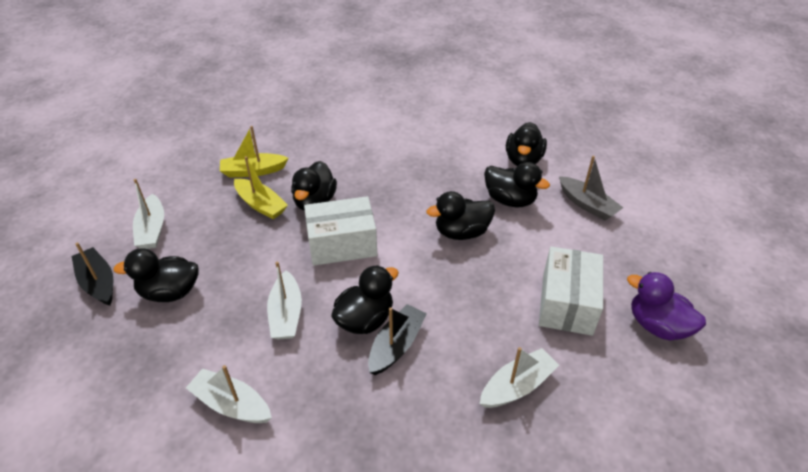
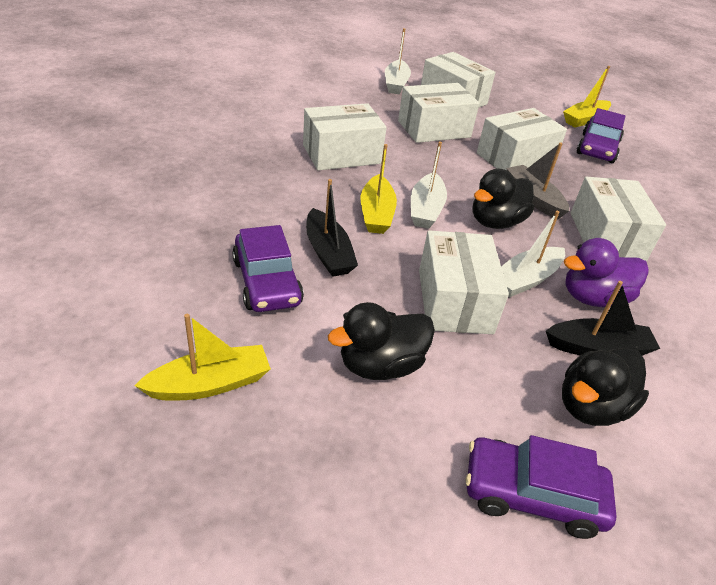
black duck: [113,248,199,302] [291,161,337,211] [331,265,399,334] [426,191,495,240] [484,162,550,207] [506,122,547,166] = 6 -> [328,302,435,380] [473,169,534,229] [562,347,649,426] = 3
purple car: none = 0 -> [232,225,304,312] [466,435,617,539] [577,108,625,163] = 3
white boat: [133,179,164,249] [186,365,272,423] [267,261,302,340] [480,347,559,408] = 4 -> [385,28,411,94] [411,141,447,229] [501,211,565,297] = 3
white box: [304,196,377,266] [539,246,603,336] = 2 -> [303,103,387,171] [398,83,480,143] [419,230,509,334] [421,52,495,107] [477,108,567,170] [571,177,666,262] = 6
yellow boat: [220,126,289,178] [234,156,288,219] = 2 -> [134,314,271,401] [361,144,397,234] [563,66,611,127] = 3

